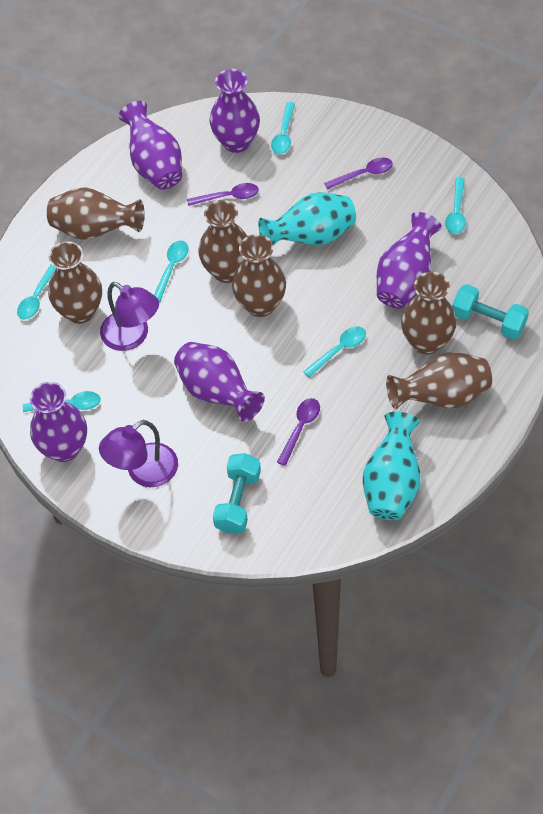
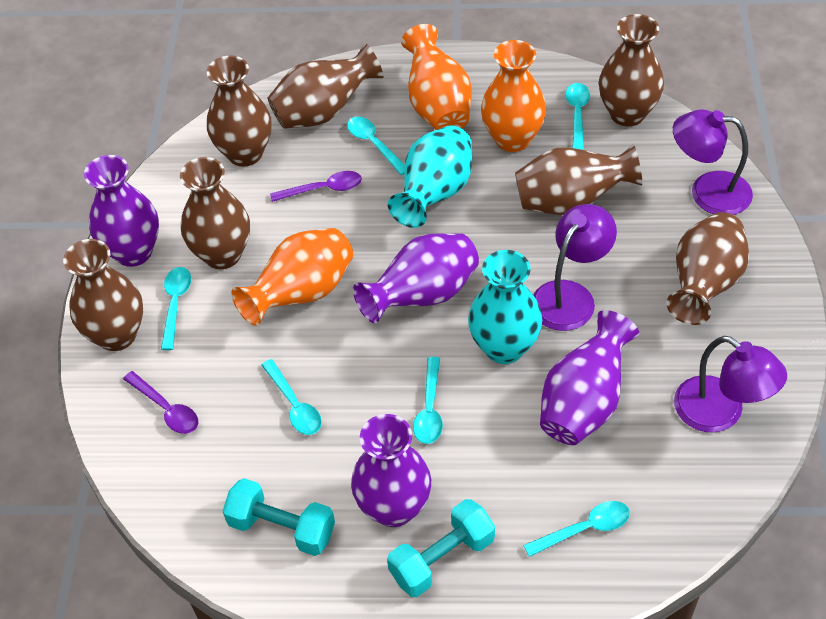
brown vase: [47,187,145,240] [48,241,102,324] [198,200,247,283] [232,234,286,317] [386,352,492,409] [401,272,457,355] = 6 -> [63,239,143,351] [180,157,250,269] [207,56,271,167] [267,43,384,129] [515,144,642,215] [599,14,664,126] [666,212,749,325] = 7
orange vase: none = 0 -> [231,228,353,326] [401,24,472,130] [481,40,546,152] = 3
purple lamp: [99,420,178,487] [100,282,159,351] = 2 -> [533,204,617,331] [673,109,753,215] [674,336,787,433] = 3
purple spoon: [187,183,259,206] [277,398,320,466] [324,157,393,189] = 3 -> [123,371,199,434] [270,171,362,202] = 2
purple vase: [30,382,87,462] [119,101,182,190] [174,342,265,422] [210,69,260,153] [377,212,442,308] = 5 -> [84,155,159,267] [351,414,431,527] [353,233,479,323] [540,310,639,445] = 4

